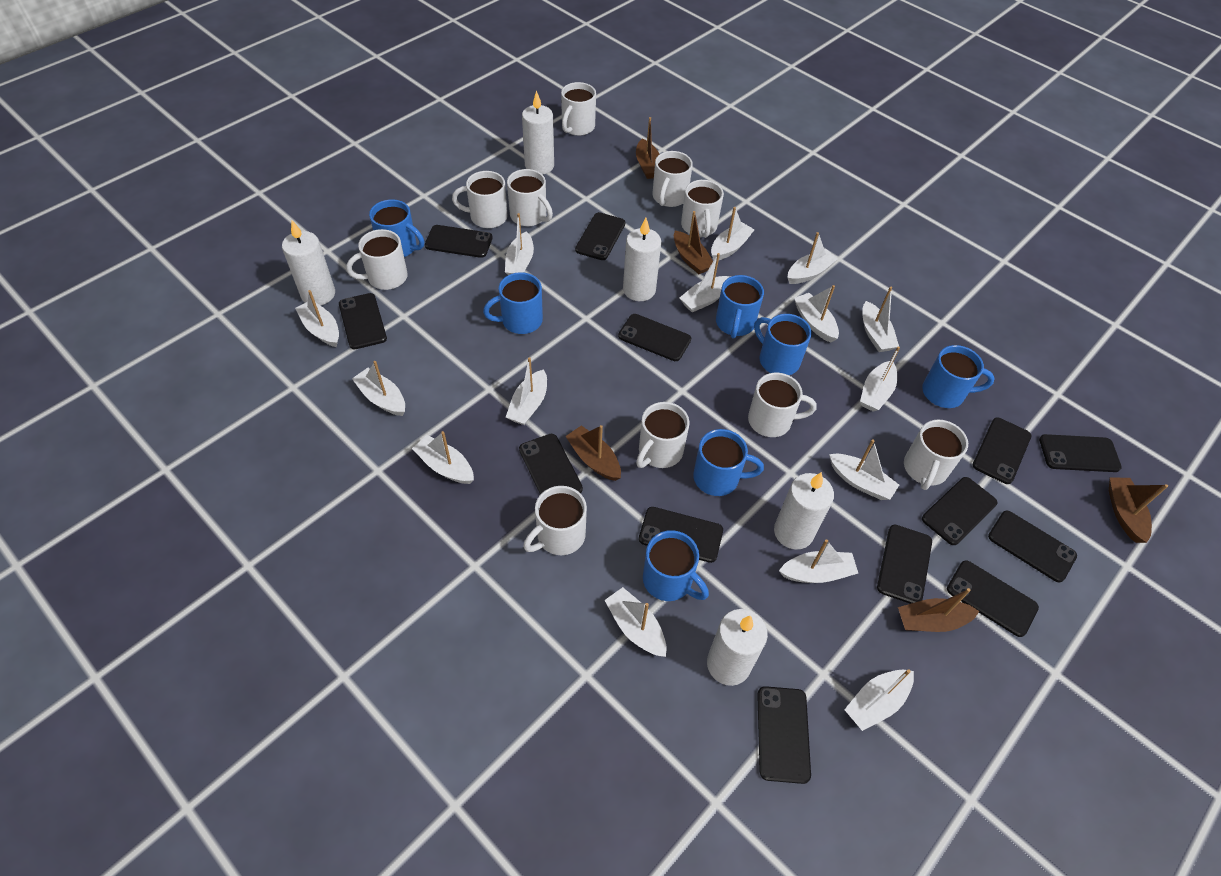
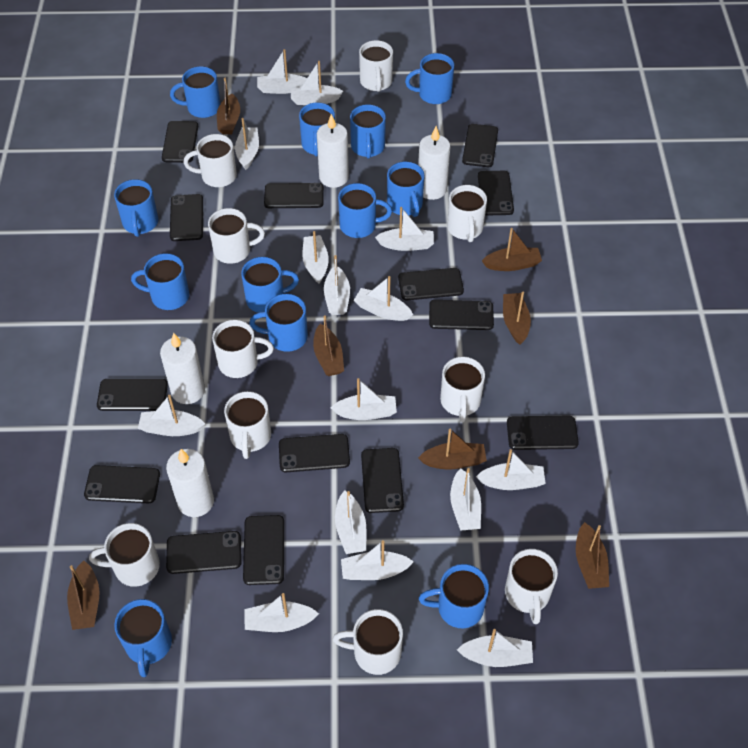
black phone: [339,293,387,349] [425,225,493,258] [519,434,583,494] [575,212,625,260] [618,314,691,361] [639,507,723,563] [757,686,811,784] [877,525,932,604] [922,477,997,545] [947,560,1039,637] [973,417,1032,484] [988,511,1077,582] [1039,434,1122,472] = 13 -> [84,465,160,503] [97,379,168,411] [162,121,198,163] [166,531,242,574] [170,194,203,241] [243,515,284,585] [264,183,324,208] [279,434,350,472] [361,448,404,513] [398,268,464,300] [429,300,494,330] [462,124,498,167] [478,171,514,215] [507,416,579,450] = 14
blue mug: [369,199,424,257] [483,272,543,334] [643,530,709,601] [693,429,764,496] [716,275,764,339] [754,314,812,375] [922,345,995,408] = 7 -> [114,179,159,237] [114,599,172,677] [131,253,189,310] [170,66,221,118] [241,257,299,313] [249,294,308,352] [299,102,335,157] [338,183,392,238] [350,104,386,159] [387,162,424,217] [405,53,454,104] [419,564,489,628] = 12
brown boat: [566,425,621,481] [636,117,660,179] [674,211,713,274] [898,588,979,632] [1109,478,1168,543] = 5 -> [67,560,100,630] [217,78,240,134] [313,315,344,376] [418,428,487,469] [482,228,542,271] [503,292,531,345] [576,522,609,589] = 7
white candle: [282,221,335,305] [522,90,554,175] [623,218,661,301] [707,609,768,686] [774,472,834,550] = 5 -> [160,333,205,404] [166,449,214,517] [317,114,349,188] [418,126,450,200] = 4

